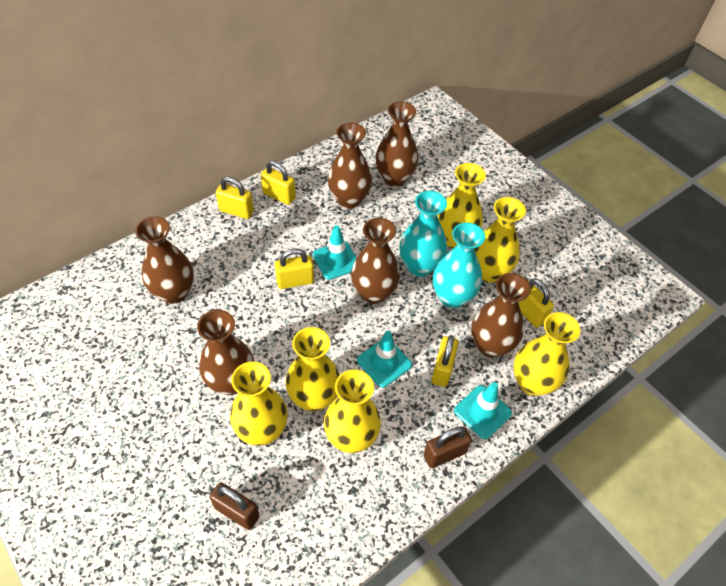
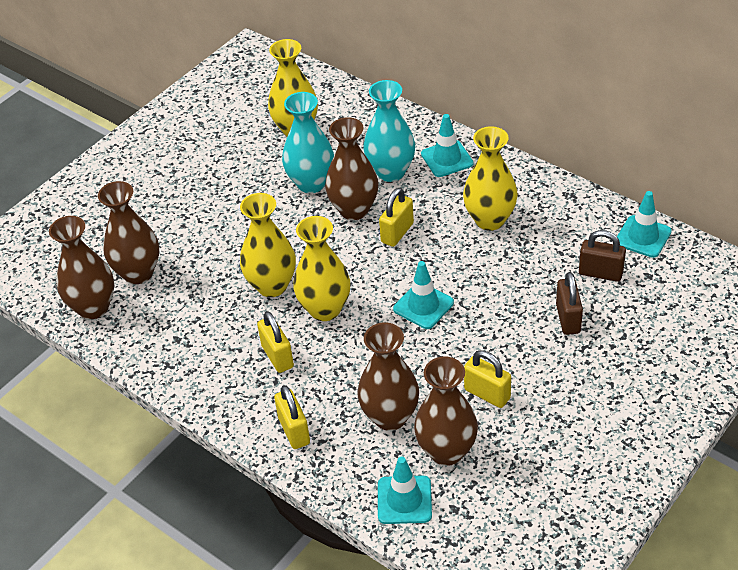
brown vase: [135,216,194,304] [197,310,254,395] [328,123,372,209] [351,218,400,304] [376,101,418,187] [471,273,531,358] = 6 -> [49,216,114,319] [98,181,159,284] [325,117,378,220] [357,322,419,431] [414,356,478,466] = 5
turquoise traffic cone: [313,225,356,280] [357,331,412,388] [454,382,512,439] = 3 -> [378,457,432,524] [393,261,454,329] [421,114,473,177] [617,191,672,258] = 4
yellow padlock: [216,177,254,219] [261,161,296,205] [275,248,314,289] [432,335,458,387] [518,278,554,328] = 5 -> [257,311,294,373] [274,385,310,449] [379,188,414,247] [464,350,511,408] = 4
yellow vase: [230,362,288,446] [285,327,340,412] [324,370,381,453] [437,163,486,248] [474,197,526,283] [513,312,580,396] = 6 -> [240,193,296,297] [268,39,318,136] [293,216,350,321] [463,126,518,231] = 4

